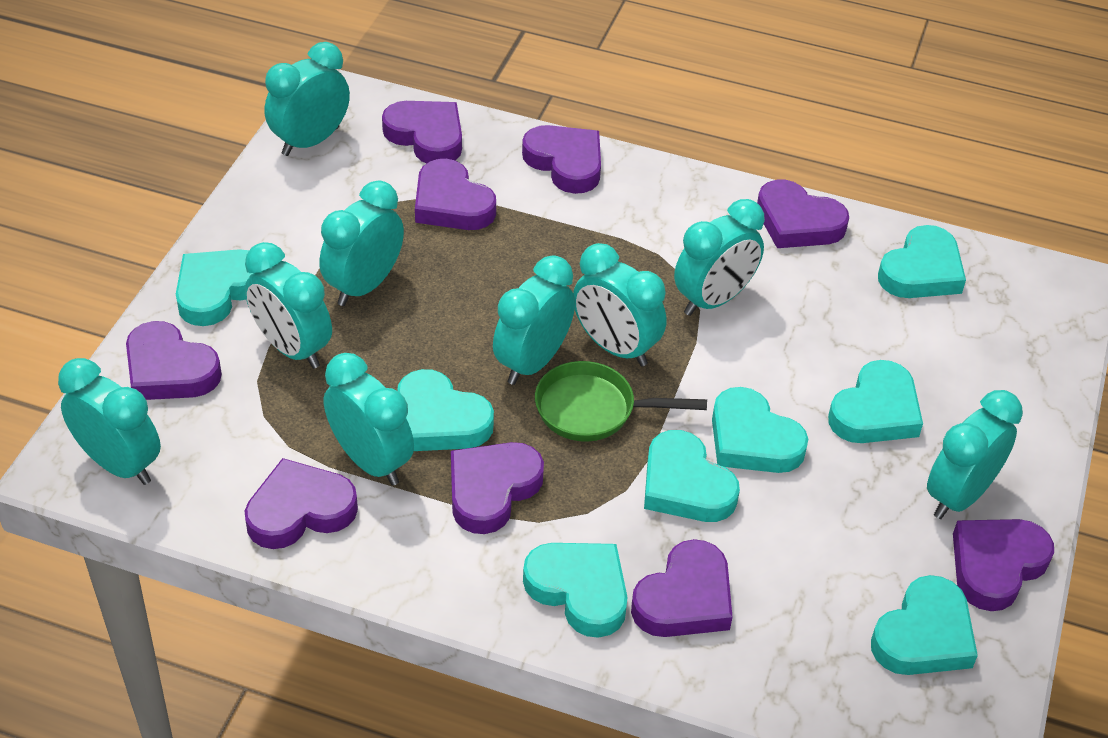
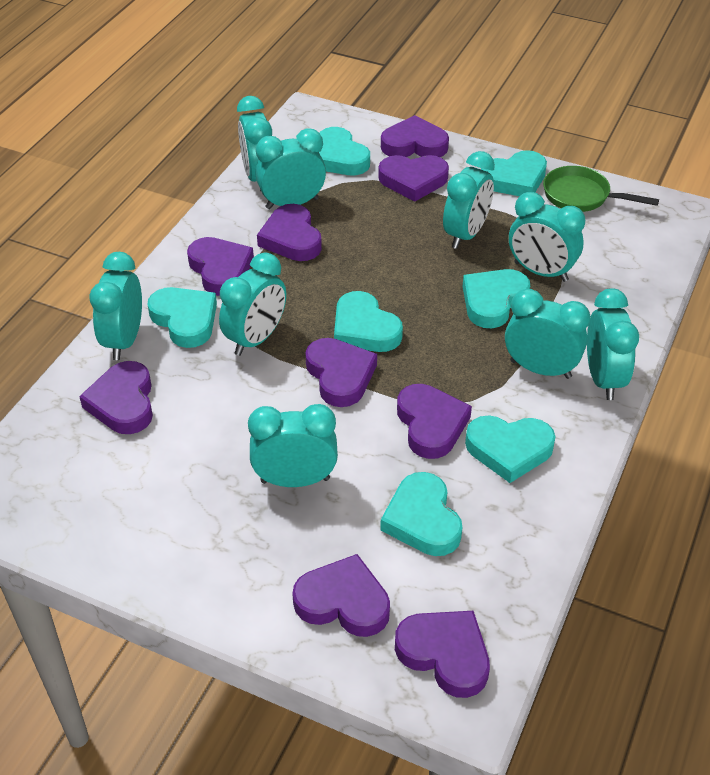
turquoise heart: [176,249,253,326] [397,369,494,451] [523,543,628,638] [644,430,740,522] [712,387,808,473] [828,360,923,443] [871,575,978,675] [878,225,966,298] = 8 -> [148,287,217,348] [319,127,370,175] [334,291,403,352] [380,472,463,556] [463,269,530,328] [465,415,556,483] [481,150,547,196] = 7

